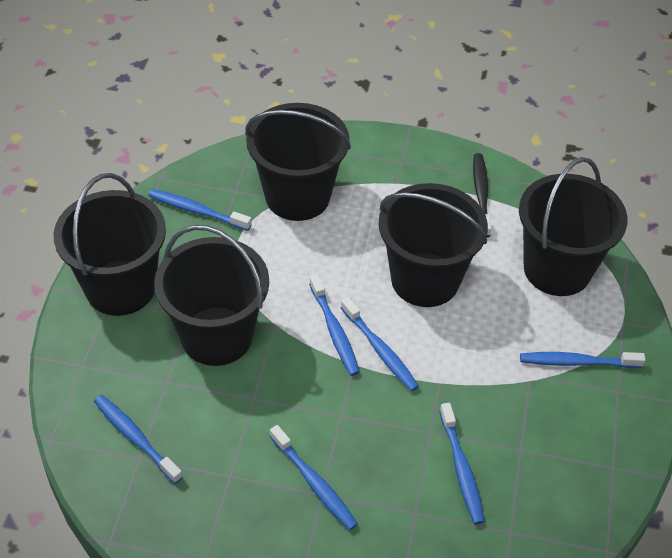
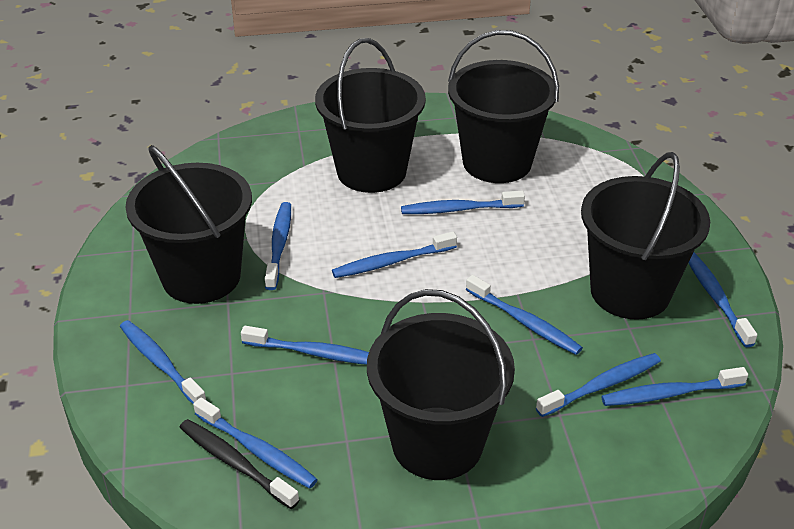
blue toothbrush: [94,395,183,484] [148,189,252,231] [270,425,358,530] [309,274,360,376] [341,297,419,391] [439,403,485,524] [520,352,645,368] = 7 -> [120,320,207,404] [193,398,318,488] [241,326,369,365] [265,202,291,290] [332,232,457,278] [401,191,525,214] [466,275,583,355] [536,353,661,417] [601,367,748,406] [689,252,757,348] = 10

